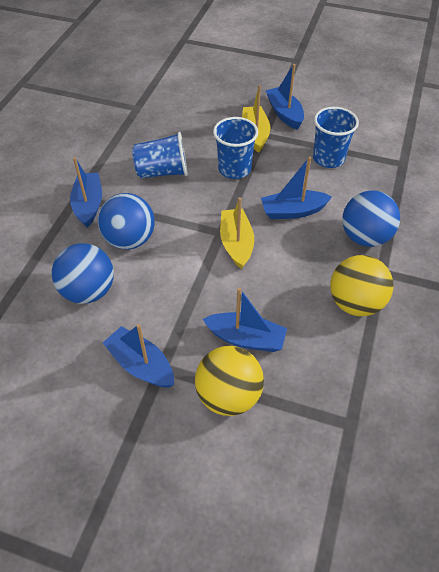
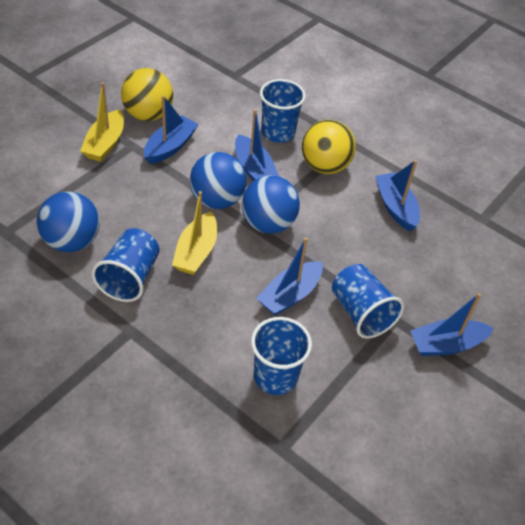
blue cup: [132,132,188,178] [213,117,258,179] [313,107,359,168] = 3 -> [92,228,159,302] [251,317,312,395] [260,79,306,143] [332,264,404,339] = 4

